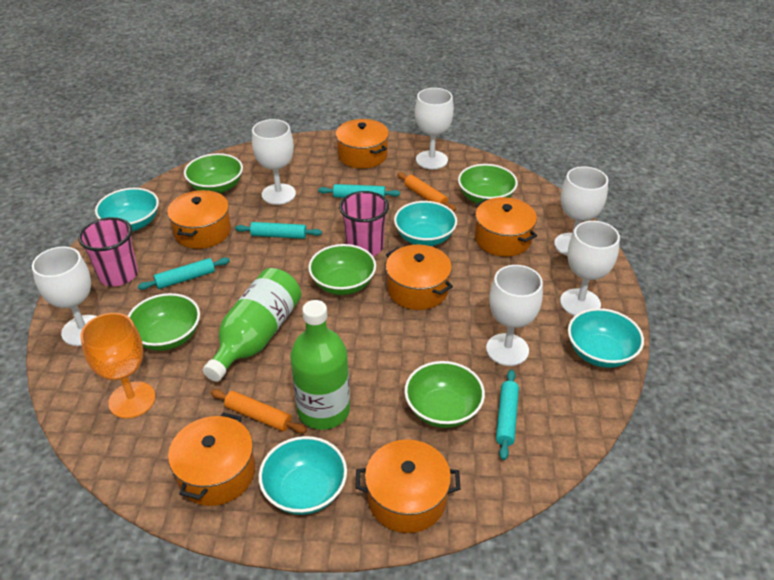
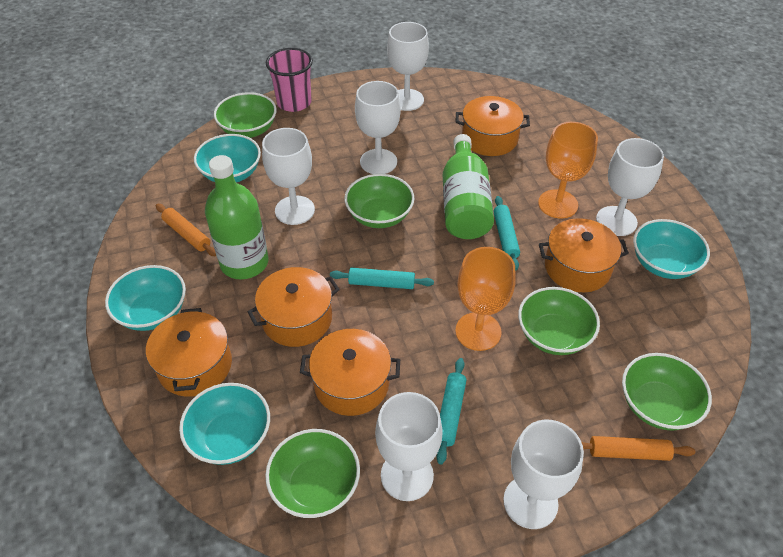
orange goblet: [80,313,155,418] = 1 -> [455,247,516,351] [538,122,598,218] = 2
orange pot: [167,190,231,249] [168,412,255,506] [336,119,389,169] [355,439,460,533] [386,245,453,310] [475,197,537,257] = 6 -> [146,308,232,397] [247,267,340,347] [300,329,400,416] [456,96,530,156] [539,218,629,292] = 5
pink cup: [78,217,138,286] [339,191,389,256] = 2 -> [266,48,313,112] = 1
turquoise rolling pin: [138,258,230,290] [235,222,322,239] [318,184,400,198] [496,370,519,460] = 4 -> [330,268,434,289] [436,358,466,464] [494,196,520,270] = 3

